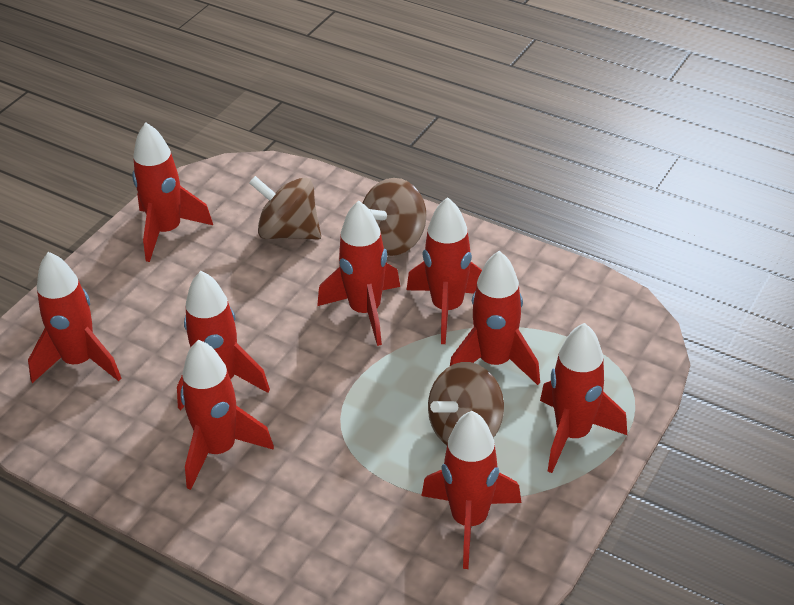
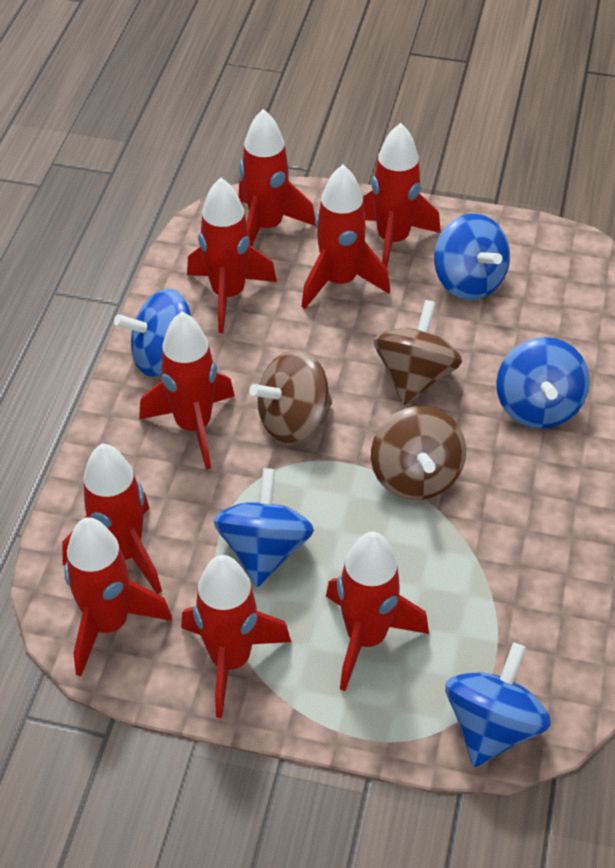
blue spinning top: none = 0 -> [114,289,192,376] [213,468,314,587] [434,214,510,300] [445,642,551,767] [496,337,590,429] = 5

